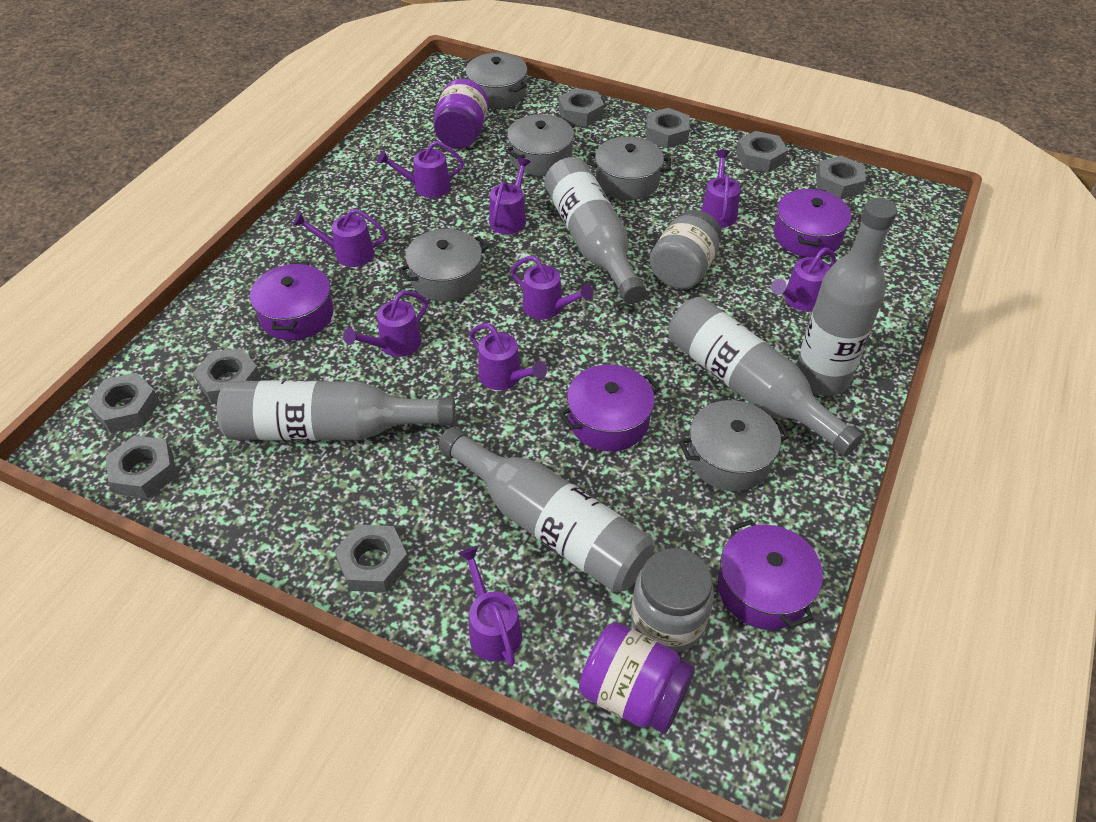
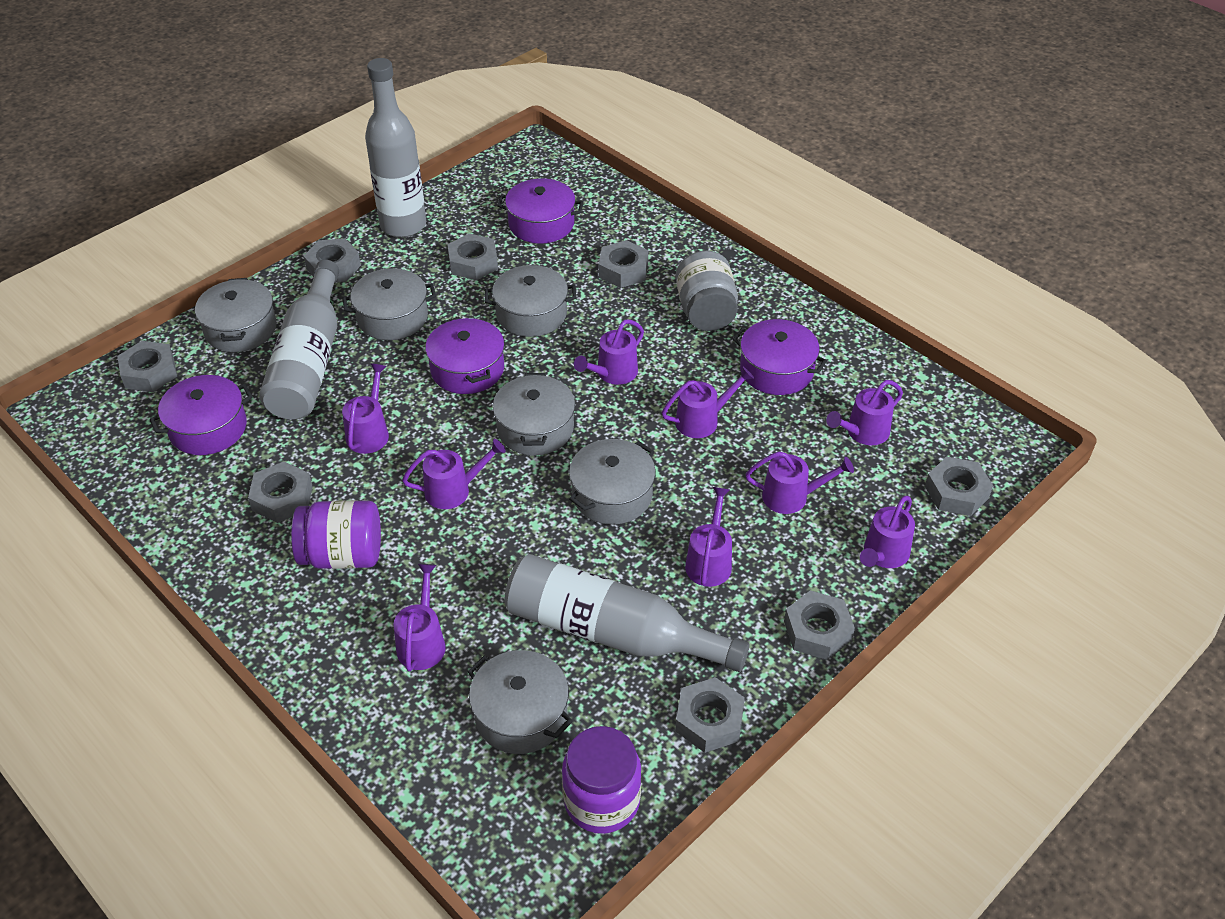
grey bottle: [217,380,455,441] [438,427,654,593] [545,157,646,304] [669,297,863,456] [796,198,897,396] = 5 -> [259,260,339,419] [365,58,426,237] [504,554,750,672] = 3
grey jar: [631,548,714,652] [650,210,722,289] = 2 -> [675,251,738,331] = 1
grey pot: [399,229,489,302] [466,53,527,108] [506,114,575,176] [587,137,671,200] [679,400,789,491] = 5 -> [195,278,276,352] [342,268,436,340] [467,650,573,754] [485,265,576,337] [493,373,575,455] [569,439,656,525] = 6

